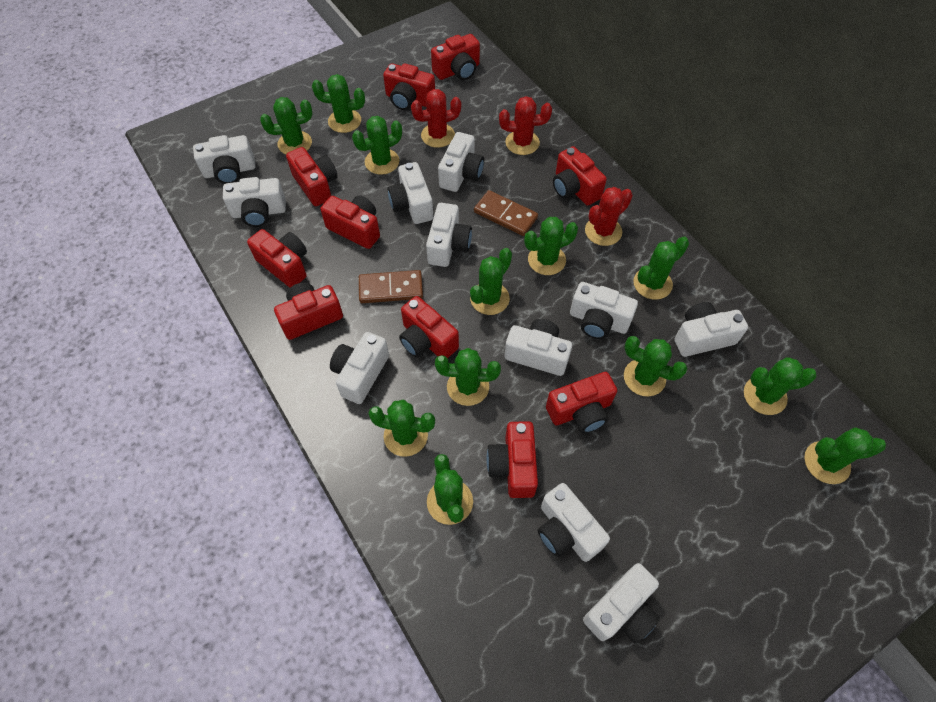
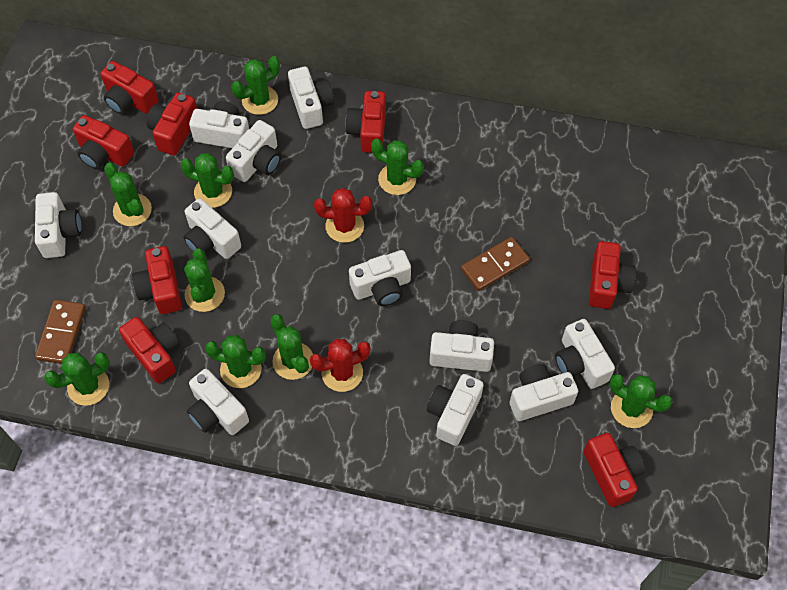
green cactus: [260,97,312,154] [312,74,365,133] [352,116,402,175] [368,400,435,457] [427,454,473,525] [435,348,501,406] [470,248,512,315] [524,217,578,275] [624,336,688,397] [633,237,689,300] [744,357,817,415] [804,427,886,484] = 12 -> [44,352,110,406] [104,163,152,226] [180,153,234,208] [184,248,225,312] [205,335,266,388] [231,56,280,115] [270,314,313,380] [371,139,424,195] [609,374,673,428] = 9
red cactus: [411,89,461,148] [499,96,552,155] [585,187,633,246] = 3 -> [310,339,371,392] [314,188,372,243] = 2
red camera: [247,229,307,288] [274,282,343,340] [286,147,338,206] [320,195,380,249] [383,63,435,110] [399,296,459,358] [431,34,480,80] [486,421,538,498] [546,372,617,433] [553,146,607,206] = 10 -> [73,115,134,169] [101,61,159,114] [119,317,180,384] [132,246,182,314] [147,93,197,156] [345,91,386,153] [584,433,645,507] [589,241,636,309] = 8

